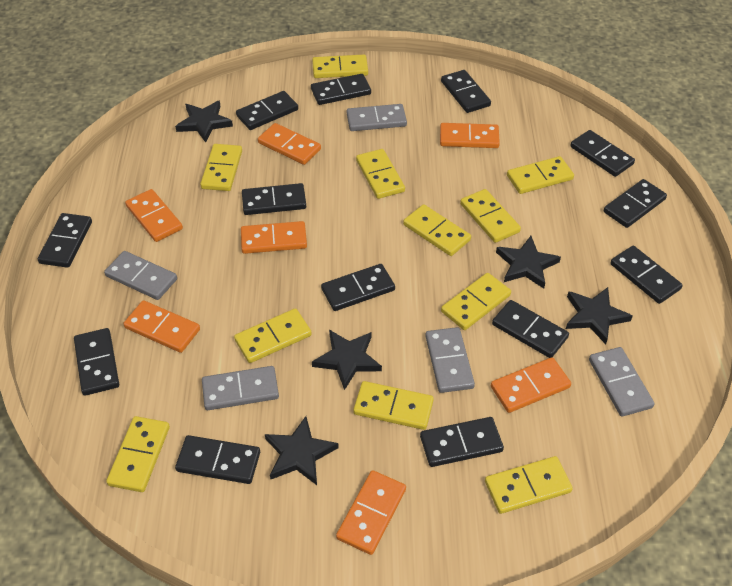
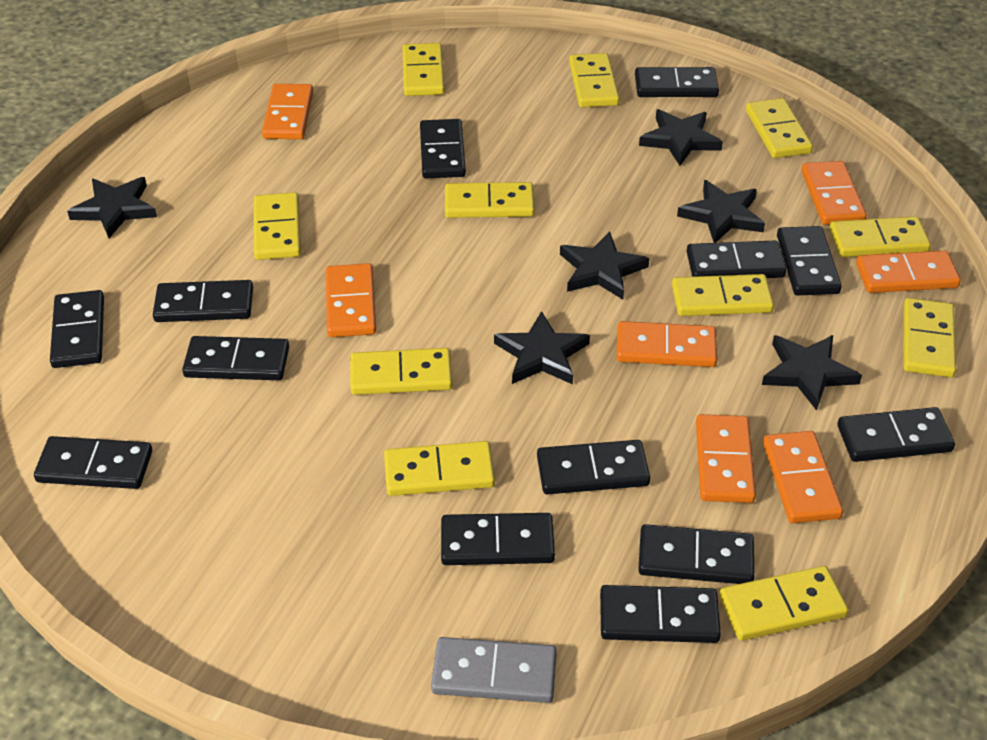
black star: [175,101,233,143] [265,416,339,485] [312,330,382,390] [496,236,561,288] [566,287,633,344] = 5 -> [67,177,157,238] [494,311,590,384] [560,231,649,300] [639,109,723,166] [677,180,765,243] [762,335,862,411] = 6
grey domino: [104,251,177,300] [202,366,279,410] [347,104,407,131] [425,327,475,393] [589,347,655,416] = 5 -> [431,637,557,703] = 1

